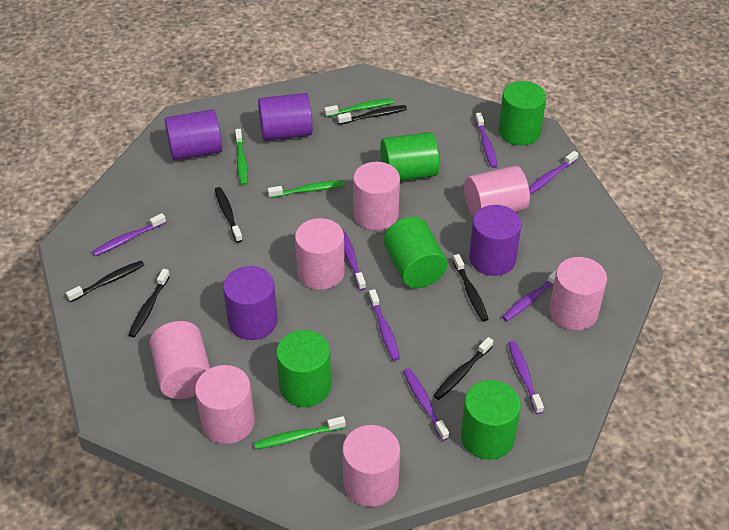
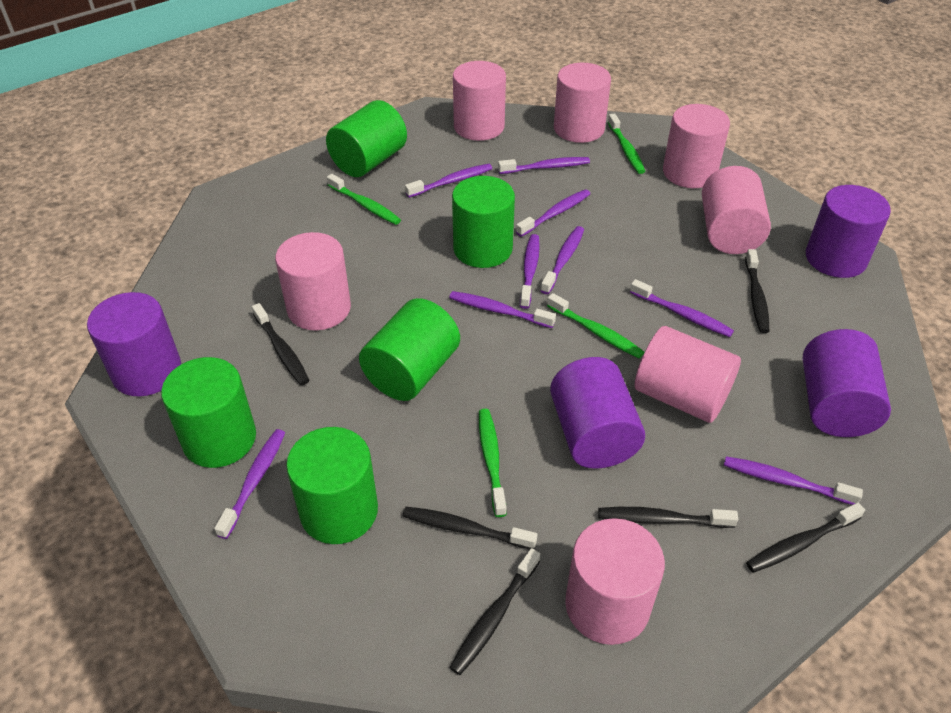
purple toothbrush: [92,213,166,256] [342,229,366,290] [369,289,400,361] [403,368,449,441] [475,113,497,168] [502,270,557,321] [508,341,544,414] [529,151,578,195] = 8 -> [214,429,285,539] [405,164,492,198] [449,291,556,328] [498,157,590,174] [516,189,590,237] [520,234,540,309] [541,226,584,294] [630,279,734,337] [724,456,863,505] = 9

